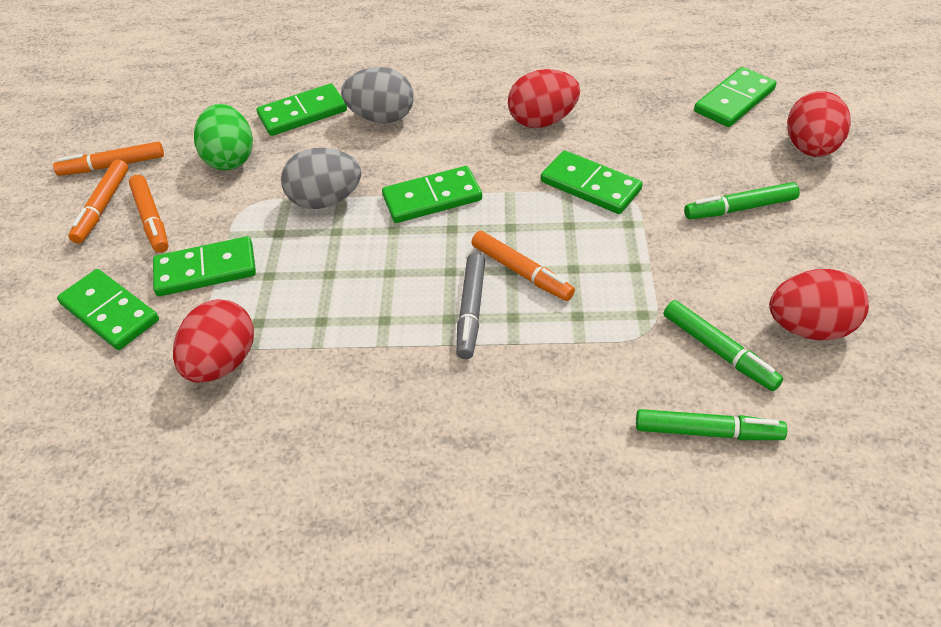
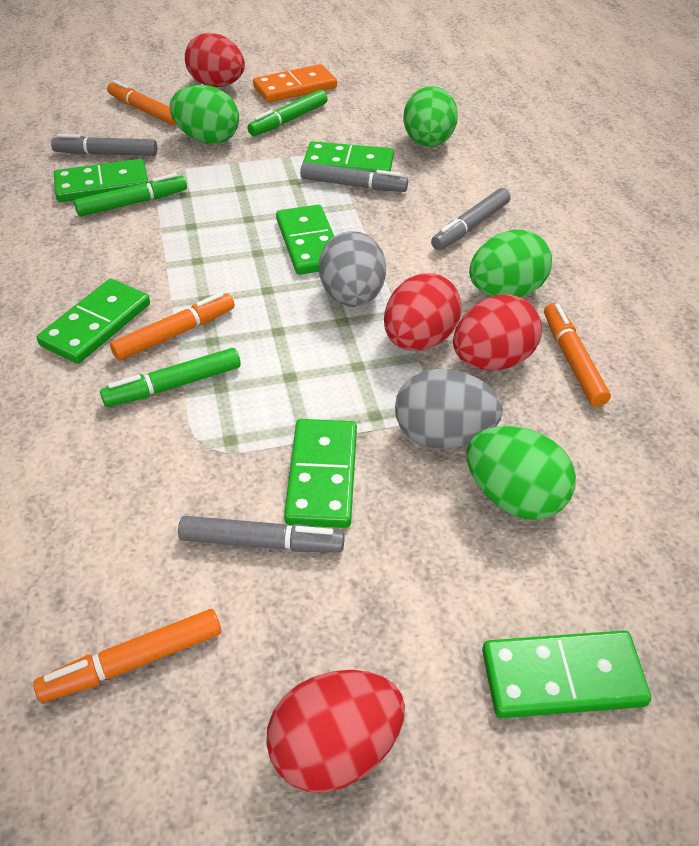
green egg: [194,104,253,170] = 1 -> [170,85,239,144] [403,86,458,147] [467,426,576,520] [469,230,552,297] = 4
grey marker: [456,253,485,359] = 1 -> [51,134,157,156] [178,516,345,552] [300,162,408,192] [431,188,511,250] = 4
orange domino: none = 0 -> [253,64,337,103] = 1

